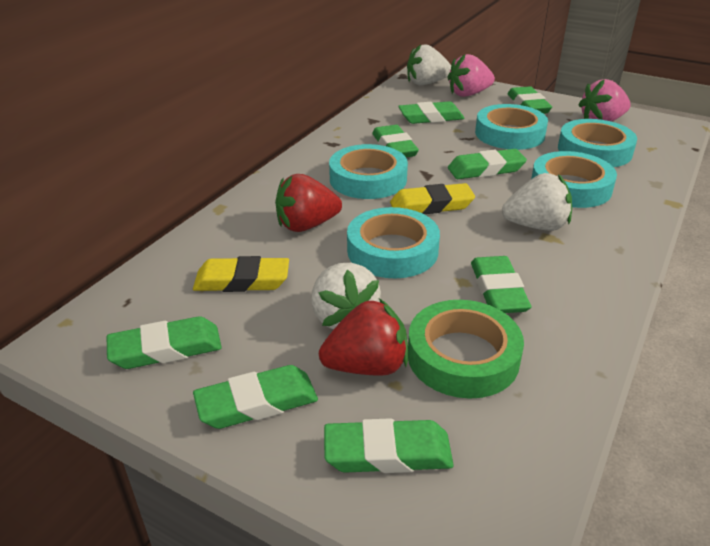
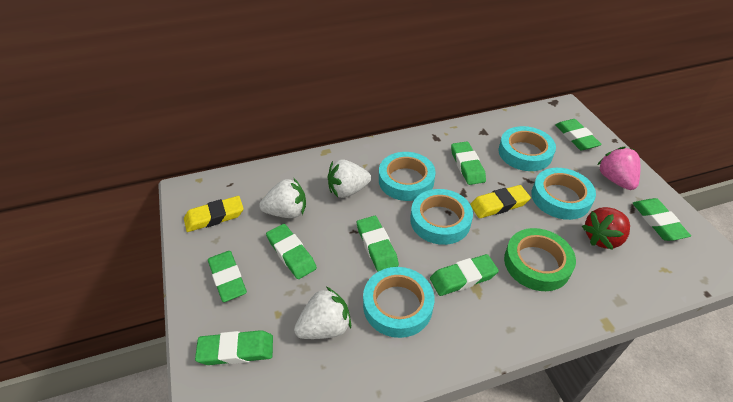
pink strawberry: [447,54,495,97] [578,79,631,122] = 2 -> [597,147,640,190] = 1
red strawberry: [275,174,342,232] [319,299,408,376] = 2 -> [582,207,630,250] = 1

